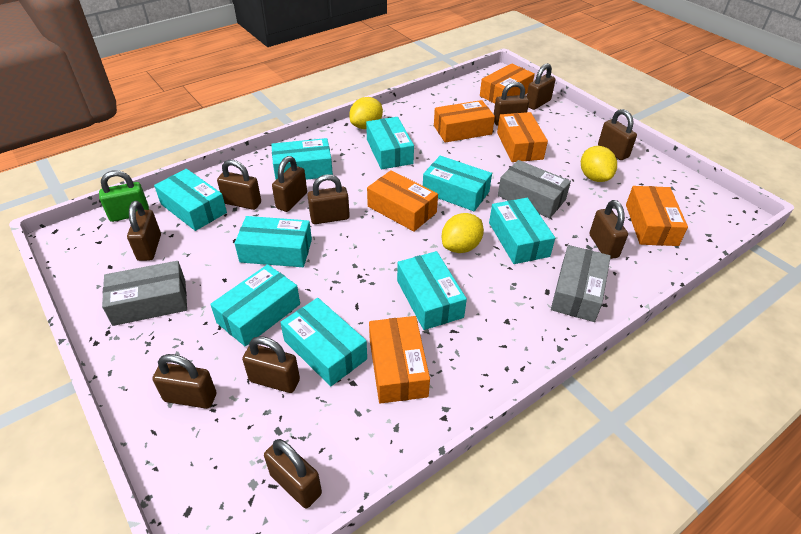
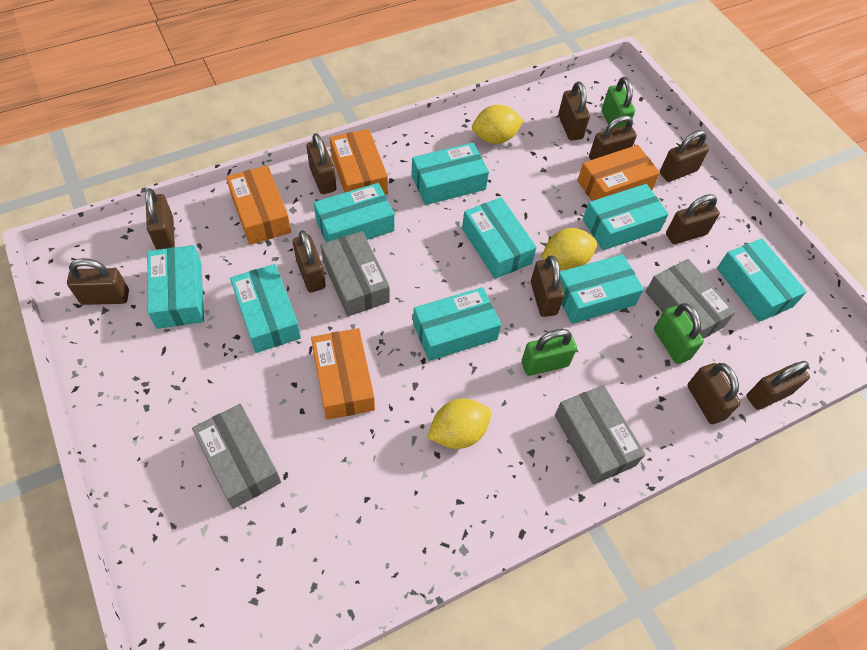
green padlock: [99,170,149,222] = 1 -> [521,329,577,376] [602,77,635,129] [654,303,704,364] = 3
grey box: [102,261,187,326] [498,160,571,219] [551,245,611,322] = 3 -> [192,404,281,509] [321,231,390,316] [555,385,646,484] [646,259,736,339] = 4
orange box: [367,170,438,232] [369,316,430,404] [434,100,495,143] [480,63,535,104] [497,112,548,162] [626,186,688,246] = 6 -> [226,165,291,245] [311,328,375,420] [330,129,388,195] [577,145,660,201] = 4

